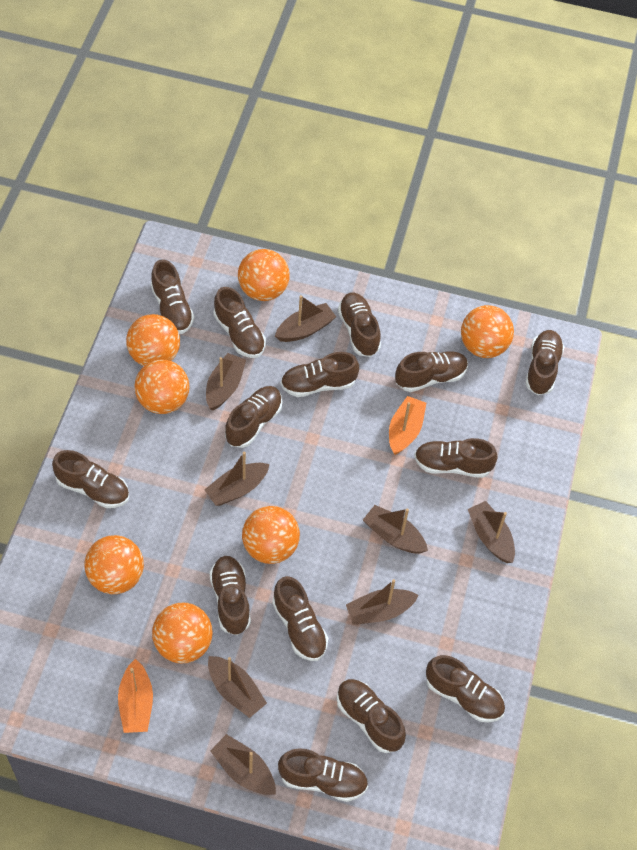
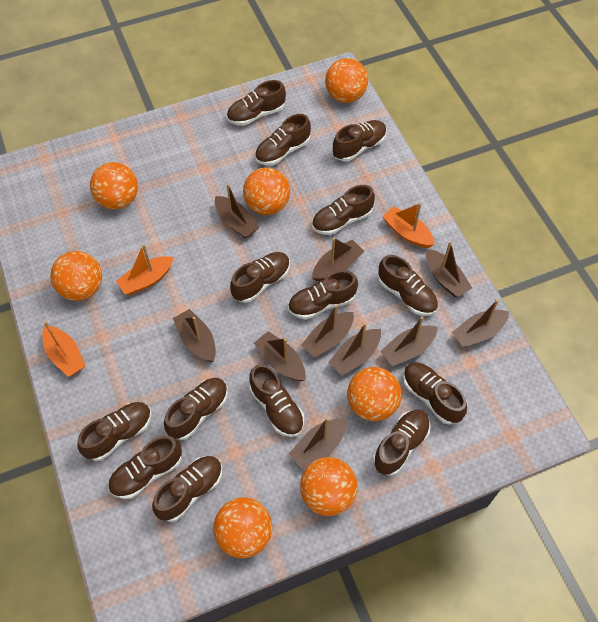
brown boat: [204,452,269,506] [206,353,246,411] [208,656,267,718] [210,734,276,795] [275,295,336,342] [346,579,419,625] [363,505,428,553] [468,501,515,563] = 8 -> [173,309,216,362] [215,184,260,239] [254,331,306,381] [289,417,347,469] [301,305,354,358] [312,237,364,281] [328,323,381,376] [380,317,437,366] [426,241,472,297] [452,299,509,348] = 10
orange boat: [118,659,153,733] [389,396,426,455] = 2 -> [42,321,86,377] [116,244,174,295] [382,203,435,248] = 3

